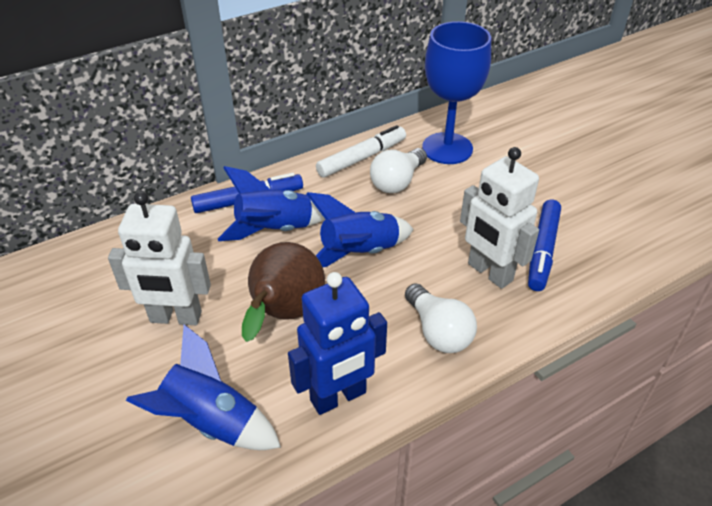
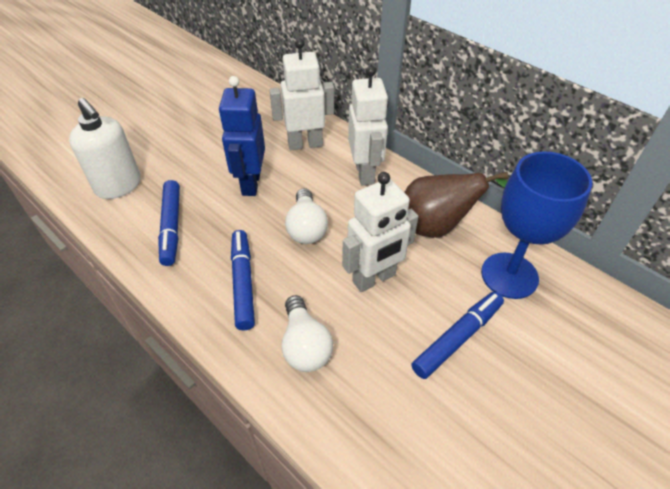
blue marker: [191,173,303,213] [528,199,561,291] = 2 -> [158,180,180,266] [231,230,255,330] [411,292,504,379] = 3
blue rocket: [126,324,281,450] [218,166,325,241] [307,192,414,267] = 3 -> none = 0
white marker: [316,125,406,177] = 1 -> none = 0
white robot: [108,191,211,325] [460,147,539,289] = 2 -> [269,38,334,150] [342,172,418,292] [348,66,389,186] = 3
white soap dispenser: none = 0 -> [69,98,141,199] = 1

